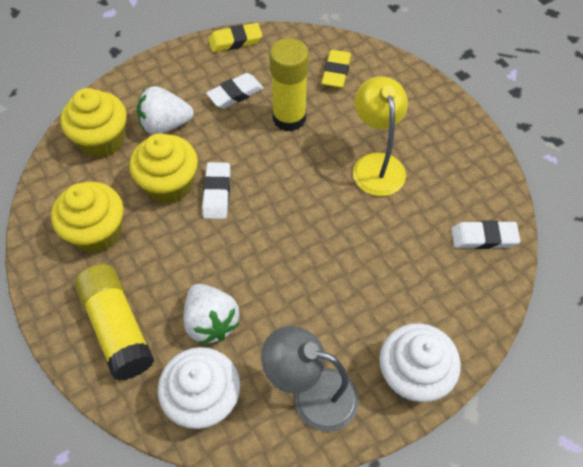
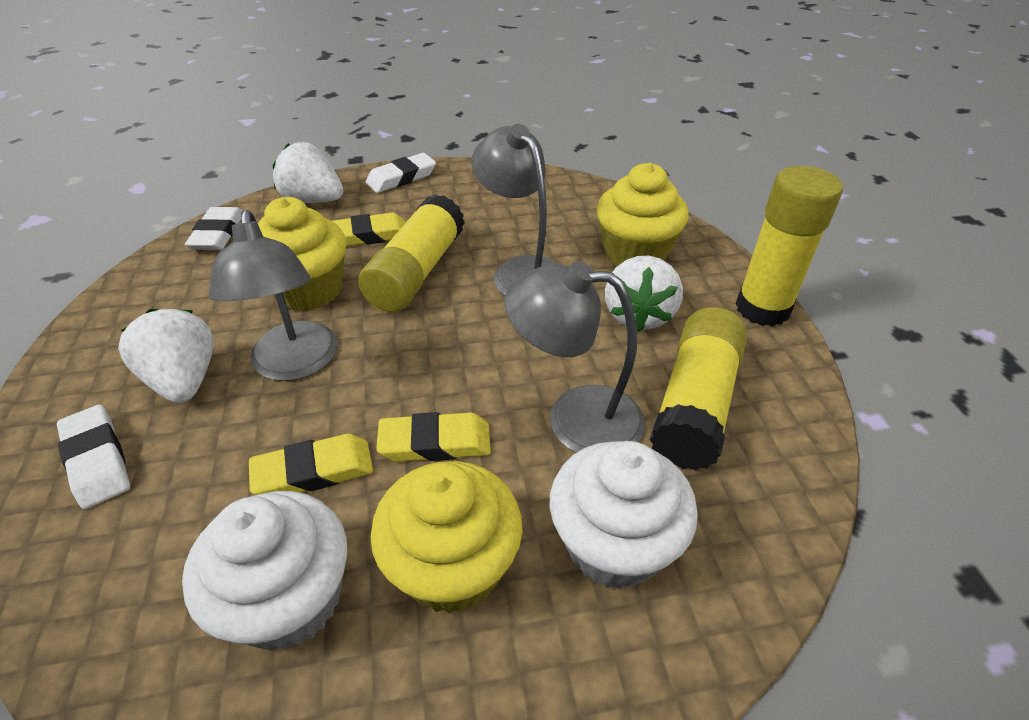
grey lamp: [261,326,359,432] = 1 -> [209,210,338,381] [471,124,560,296] [504,261,645,453] = 3
white strawberry: [137,86,194,135] [183,284,240,344] = 2 -> [118,309,214,403] [273,142,343,203] [605,256,683,332] = 3
yellow eraser: [208,23,262,52] [321,50,351,88] = 2 -> [249,434,373,495] [332,213,406,246] [376,412,491,462] = 3
yellow glue stick: [75,264,154,381] [269,38,309,132] = 2 -> [358,194,465,312] [649,307,747,470] [736,166,843,327] = 3
yellow lamp: [353,76,408,196] = 1 -> none = 0

